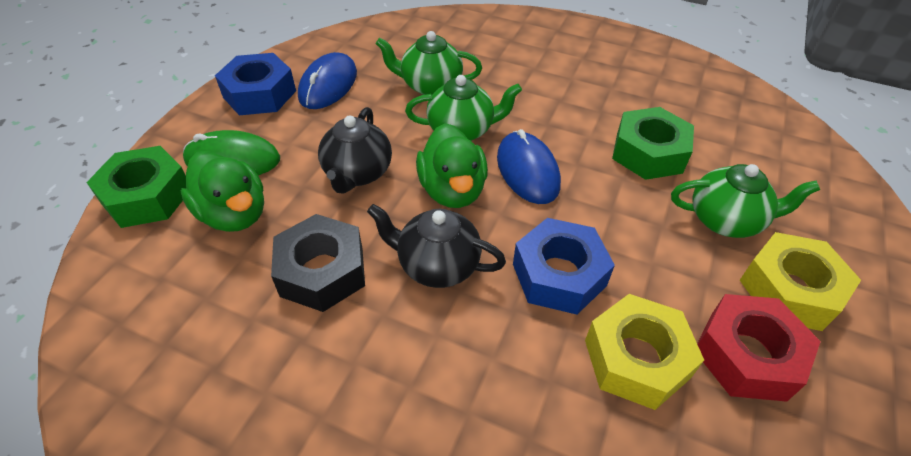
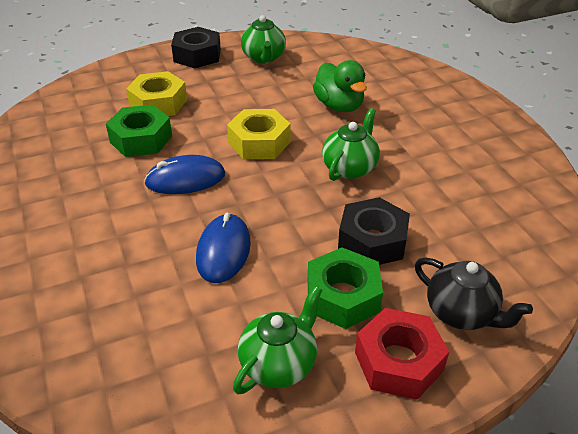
black nut: [271,214,365,312] = 1 -> [171,27,221,68] [338,197,410,265] = 2
black teapot: [318,107,392,194] [367,204,506,288] = 2 -> [415,257,533,330] = 1
blue nut: [215,53,296,115] [513,218,615,315] = 2 -> none = 0
green duck: [181,151,264,232] [416,123,488,208] = 2 -> [313,60,367,112] = 1
green mouse: [183,130,280,175] = 1 -> none = 0

